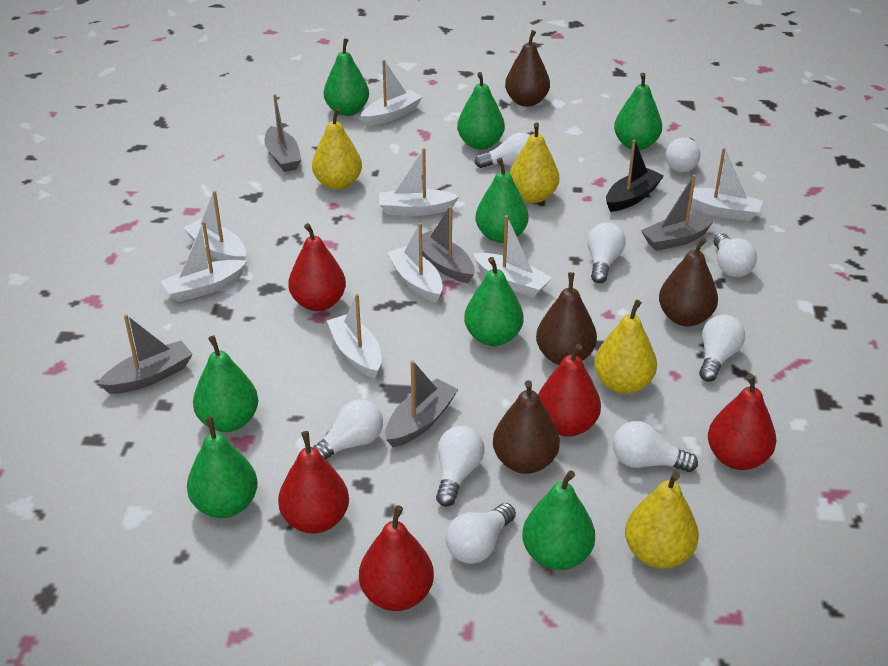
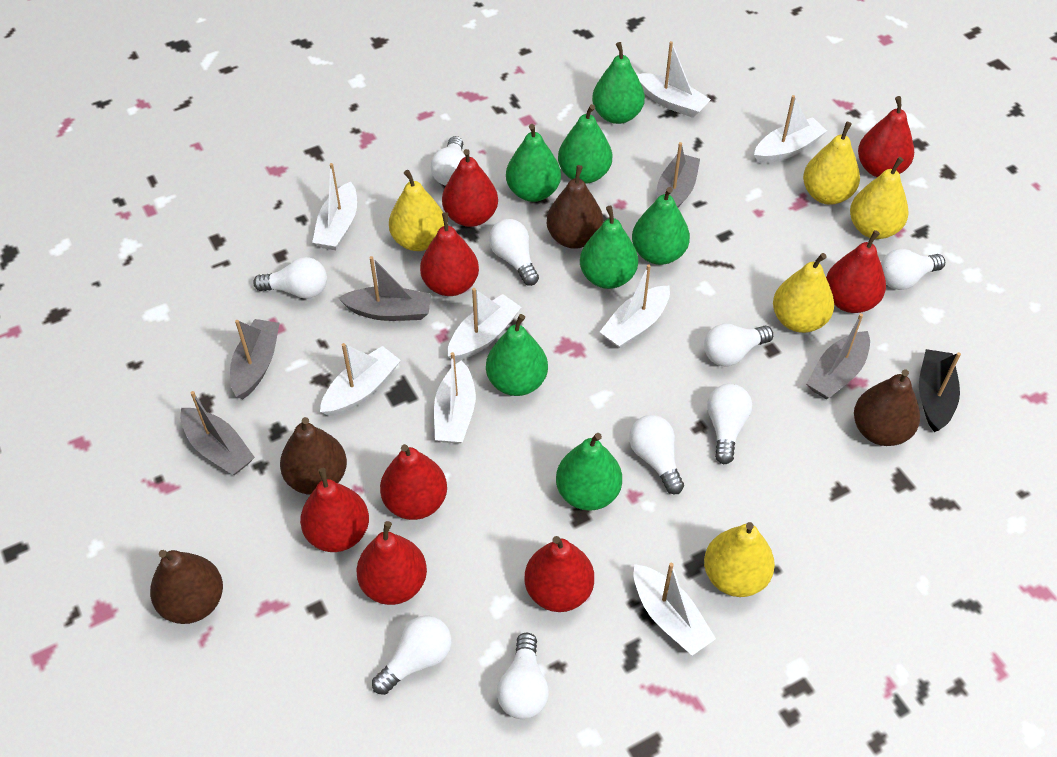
green pear: [187,416,258,518] [193,335,258,432] [324,38,369,116] [457,72,505,150] [464,257,524,346] [475,158,529,243] [522,471,595,570] [614,73,662,150] = 8 -> [486,314,548,396] [506,124,561,202] [556,433,622,511] [558,104,612,184] [580,206,638,289] [592,42,645,124] [632,187,690,265] = 7
red pear: [278,431,349,534] [288,223,346,311] [359,505,434,611] [538,344,601,437] [708,374,776,470] = 5 -> [300,468,369,552] [357,521,427,605] [380,444,447,520] [420,212,479,296] [442,149,498,227] [525,536,594,612] [826,230,886,313] [858,96,914,177] = 8
yellow pear: [312,108,362,190] [510,123,559,203] [594,300,657,394] [625,472,699,569] = 4 -> [389,170,444,251] [704,522,775,597] [773,253,834,333] [803,122,860,205] [850,157,909,239] = 5

